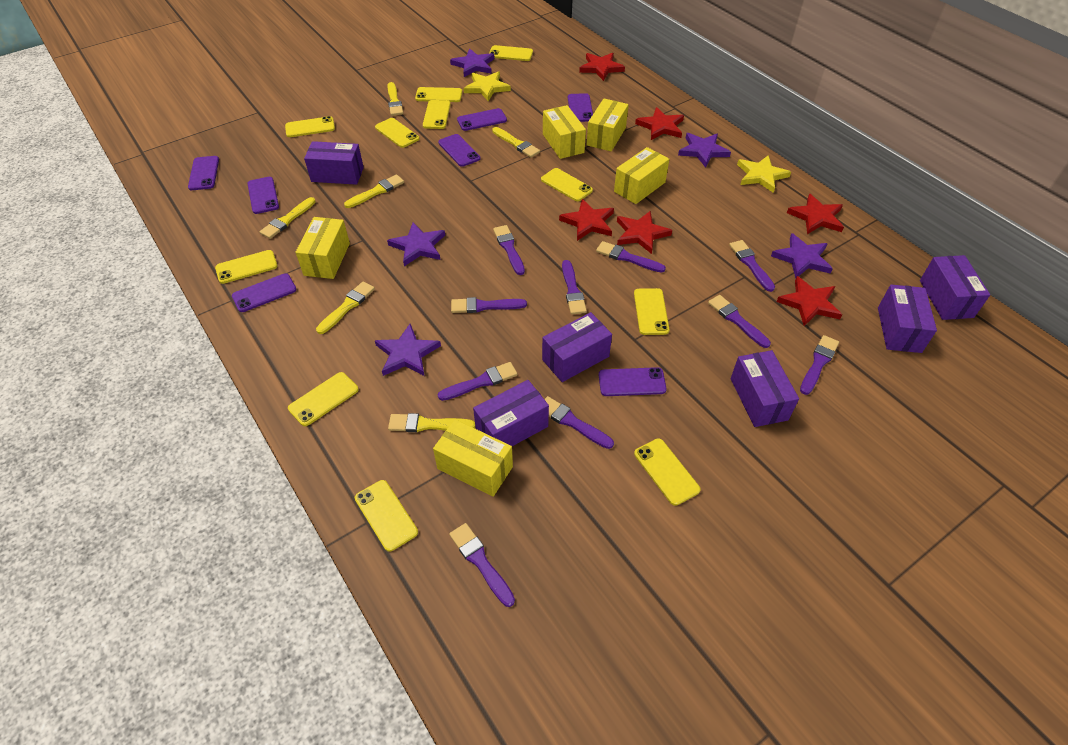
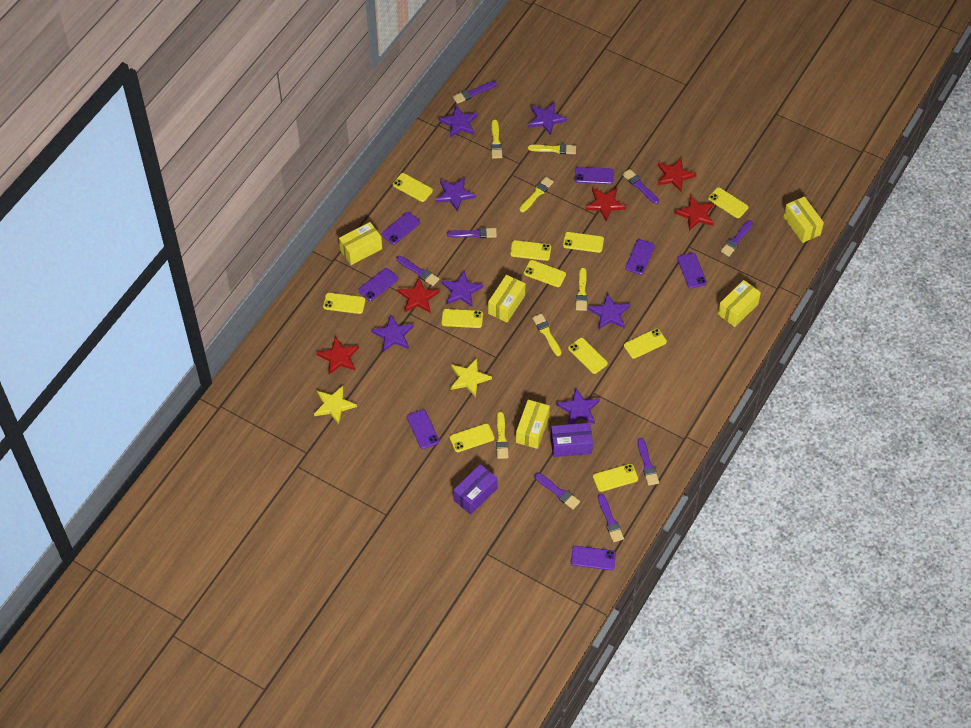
purple box: [304,141,364,185] [473,380,549,446] [542,312,612,382] [730,350,799,427] [878,285,937,353] [920,255,990,320] = 6 -> [453,464,498,515] [551,423,593,457] = 2
purple brush: [438,362,518,401] [449,523,515,607] [451,297,527,313] [493,225,525,275] [544,396,614,449] [562,260,587,314] [596,241,666,273] [708,295,771,348] [729,240,775,292] [800,335,839,395] = 10 -> [397,256,440,286] [447,227,497,238] [453,81,497,104] [535,473,580,509] [598,494,624,542] [622,169,659,204] [637,438,659,486] [720,220,753,257] = 8
purple star: [375,324,441,376] [387,222,445,266] [450,48,495,77] [678,133,731,168] [771,233,833,278] = 5 -> [371,314,414,352] [435,177,476,212] [439,105,478,138] [442,271,483,307] [528,102,567,135] [556,388,600,424] [588,293,630,330] = 7
red star: [559,199,614,241] [579,53,625,81] [617,211,672,254] [635,107,684,140] [777,276,842,326] [787,194,844,234] = 6 -> [317,336,359,375] [398,278,440,313] [585,188,626,221] [658,157,696,192] [675,195,714,231] = 5

